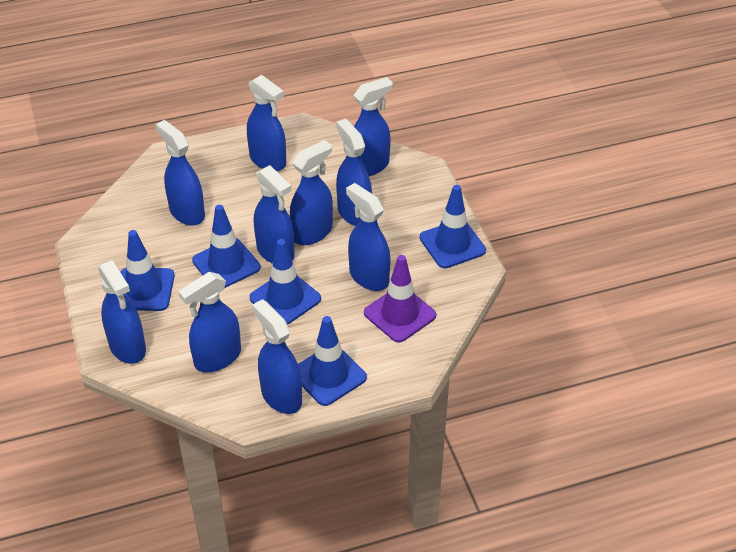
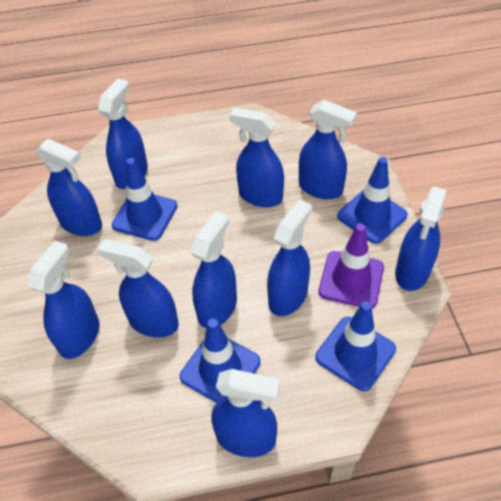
blue traffic cone: [120,230,175,311] [192,205,261,288] [249,239,321,325] [298,316,367,406] [420,185,486,268] = 5 -> [112,158,177,241] [180,319,260,403] [315,301,396,391] [337,157,408,244] = 4

